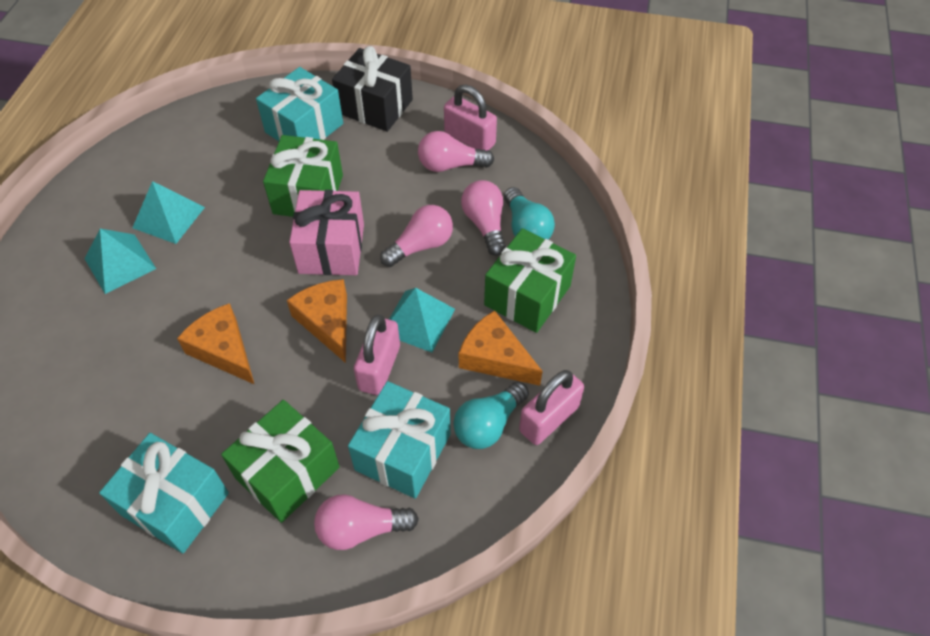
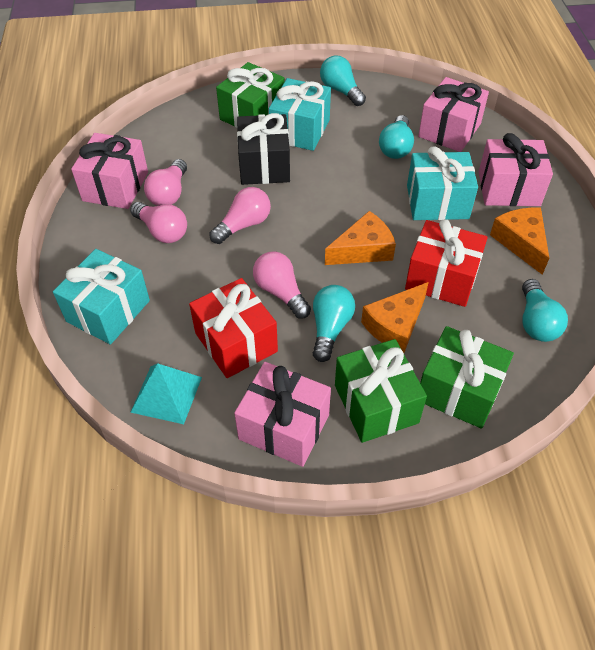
pink gift: [289,190,364,275] = 1 -> [71,133,148,209] [234,362,331,467] [418,77,489,152] [479,133,553,206] = 4
pink padlock: [354,314,400,395] [444,85,497,151] [519,370,584,445] = 3 -> none = 0
red gift: none = 0 -> [189,278,278,378] [405,219,488,307] = 2
turquoise light bulb: [453,381,529,449] [504,187,555,240] = 2 -> [313,285,355,362] [320,55,366,106] [379,115,414,159] [522,279,568,342] = 4
turquoise pyramid: [85,229,156,294] [132,181,205,244] [389,288,455,353] = 3 -> [131,363,202,424] = 1

